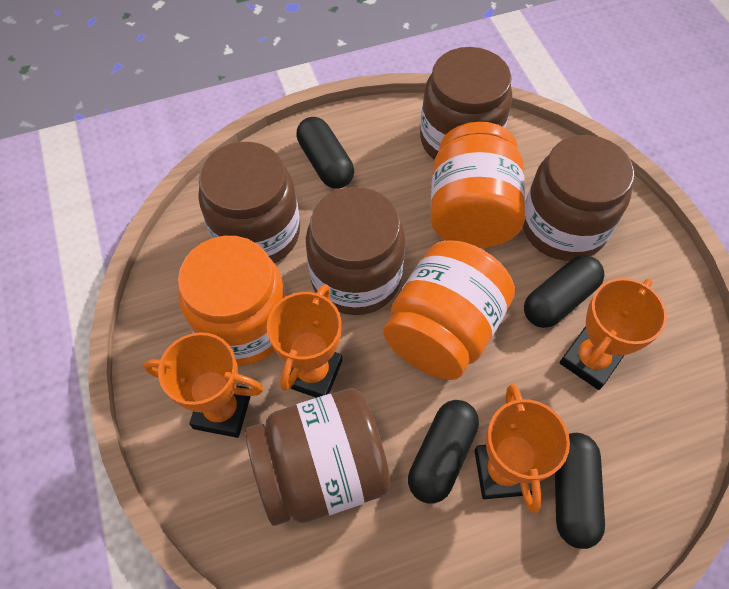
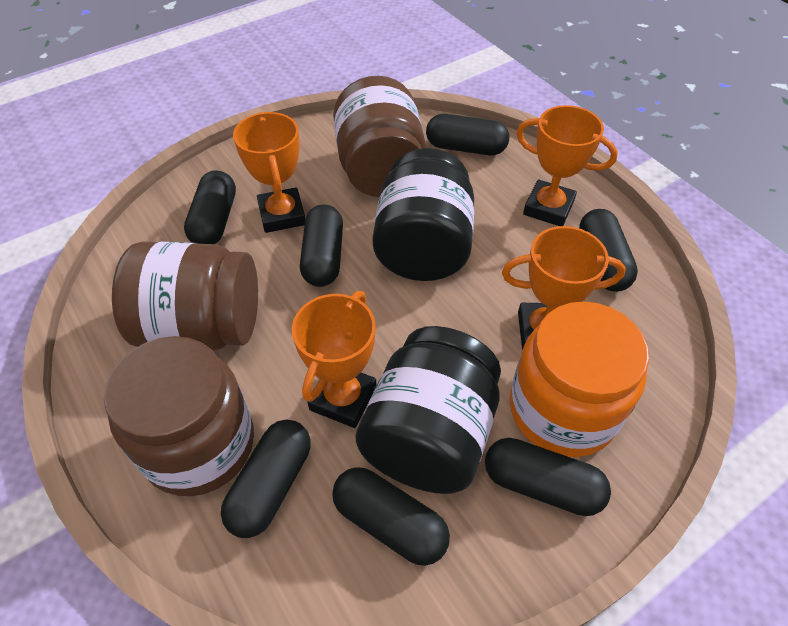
black capsule: [296,117,354,189] [408,400,479,504] [524,255,605,328] [555,433,605,549] = 4 -> [184,170,236,244] [221,419,311,538] [300,204,343,287] [332,467,450,566] [426,114,509,155] [485,438,611,516] [579,209,638,292] = 7
black jar: none = 0 -> [355,326,501,494] [372,148,474,281] = 2
brown jar: [198,142,300,263] [245,388,391,526] [306,187,405,315] [420,47,512,160] [523,135,635,261] = 5 -> [104,336,254,496] [112,242,258,351] [333,76,426,197] = 3
orange jar: [178,236,286,365] [383,241,515,380] [430,122,525,248] = 3 -> [510,302,649,457] = 1

